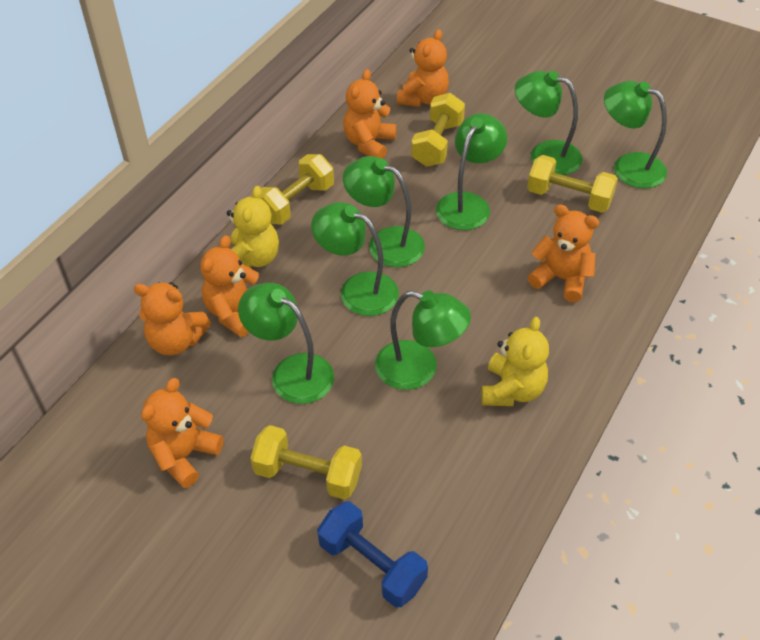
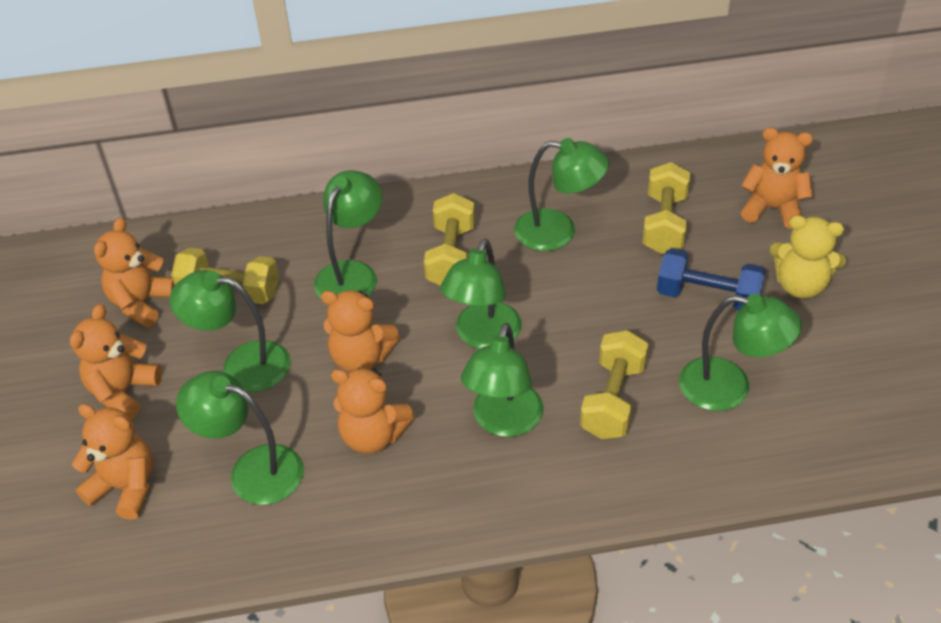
yellow teddy bear: [227,186,279,268] [482,317,549,406] = 2 -> [770,215,846,299] = 1

